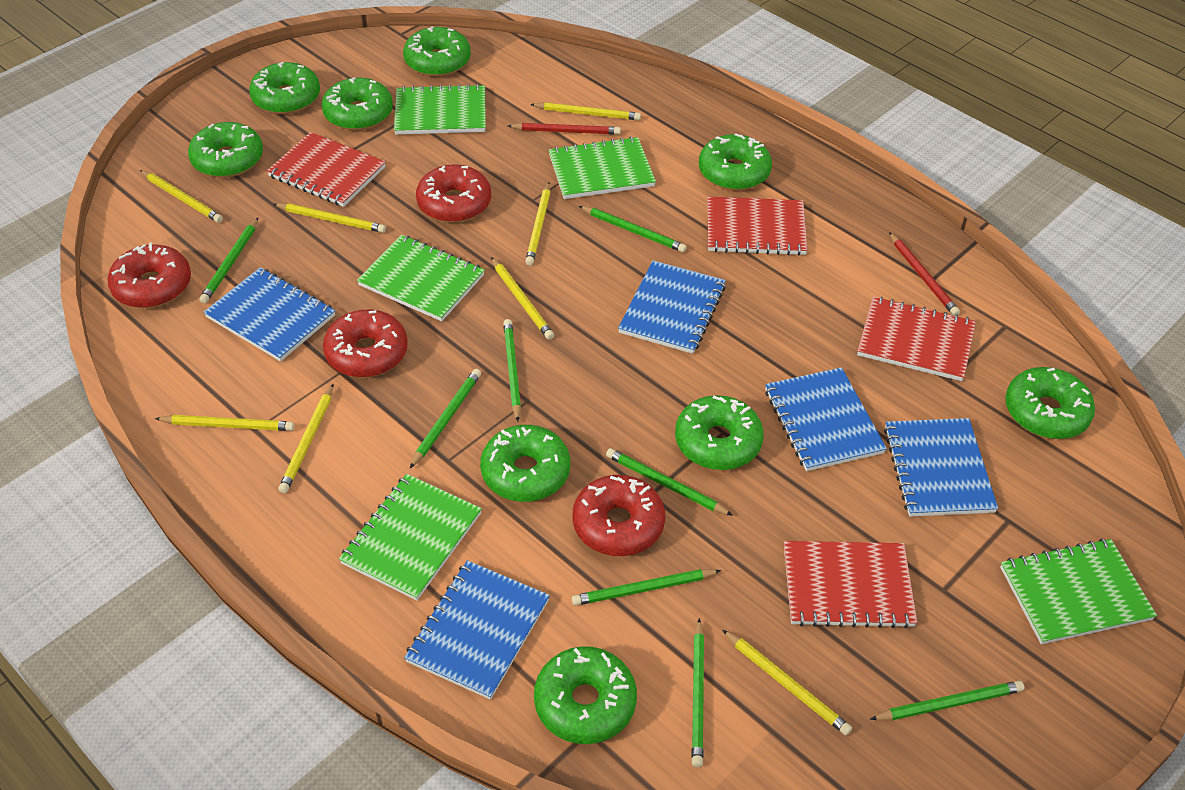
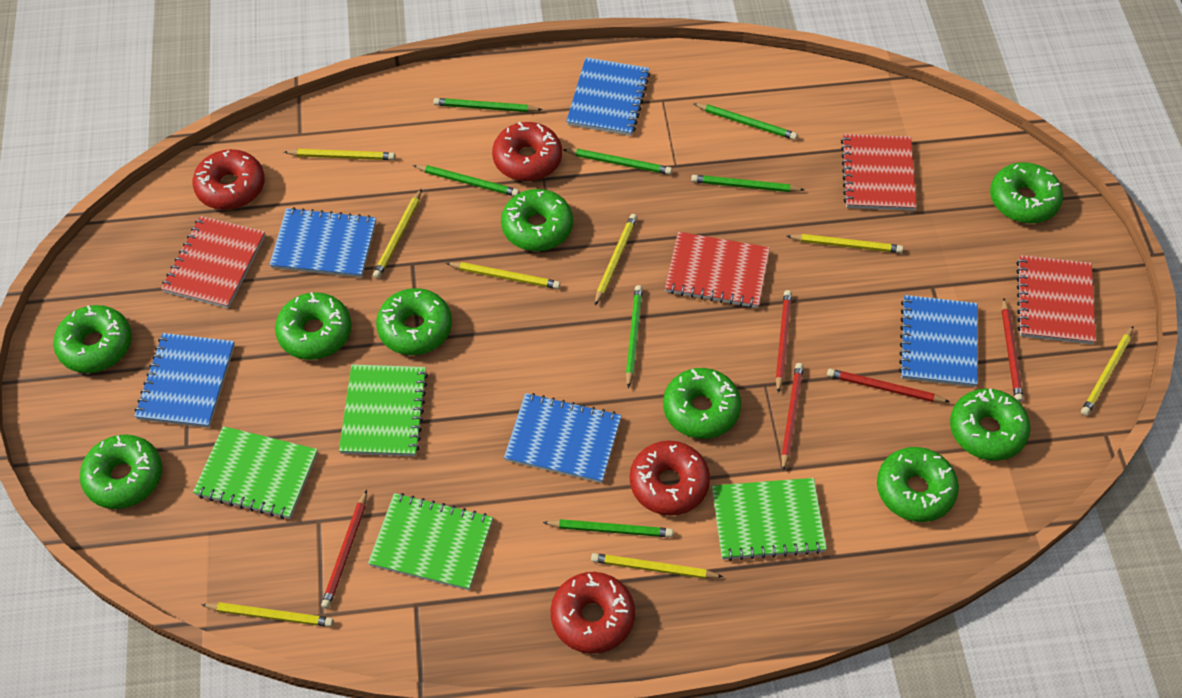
green notebook: [339,474,482,601] [357,235,485,321] [394,84,486,135] [549,136,656,199] [1000,538,1157,644] = 5 -> [193,426,318,519] [339,364,428,456] [368,493,493,590] [712,478,827,561] = 4
green pencil: [200,218,258,303] [410,369,481,468] [503,319,521,421] [572,569,721,606] [579,206,687,252] [606,448,733,516] [691,618,704,767] [870,680,1024,720] = 8 -> [413,165,519,196] [433,98,542,112] [542,519,673,537] [563,149,672,175] [626,285,643,388] [691,175,804,192] [693,103,797,140] = 7
red pencil: [508,123,621,135] [889,232,960,316] = 2 -> [321,490,367,609] [776,290,792,393] [781,363,804,471] [827,369,950,402] [1002,298,1023,402] = 5

